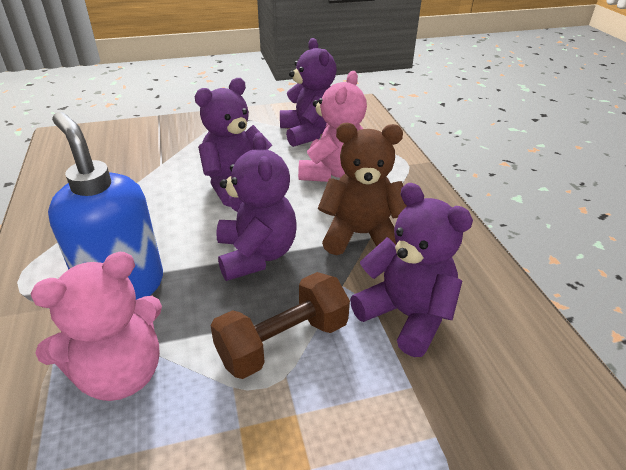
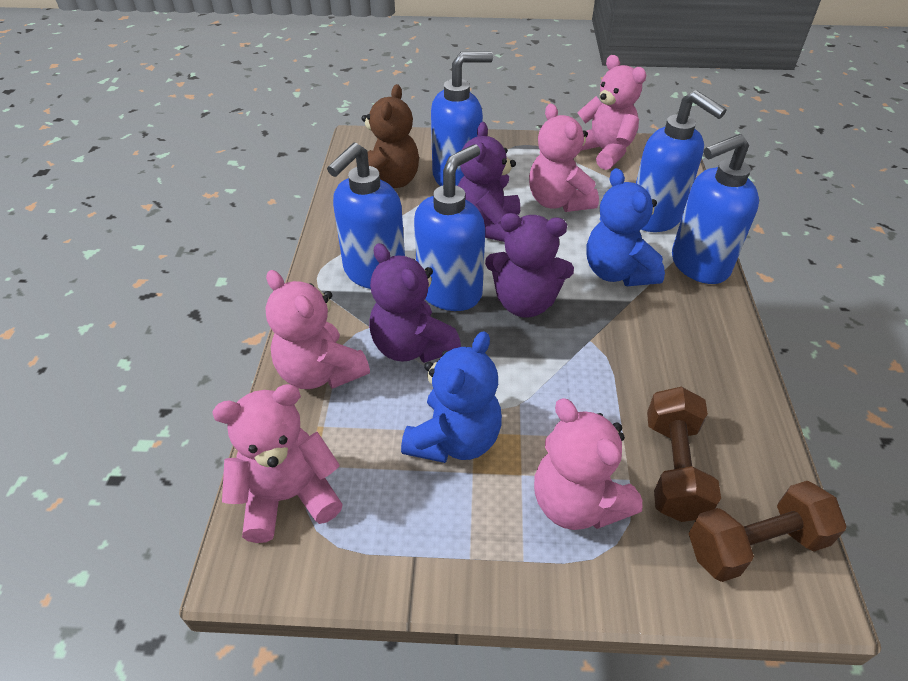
blue soap dispenser: [48,112,163,300] = 1 -> [327,143,405,289] [414,144,485,311] [431,52,493,186] [636,90,726,232] [672,134,759,284] = 5
blue teddy bear: none = 0 -> [401,331,502,463] [586,168,665,286] = 2
brown dumbbell: [210,272,350,379] = 1 -> [647,387,721,522] [688,481,847,582] = 2
pink teddy bear: [31,252,162,401] [298,71,367,182] = 2 -> [212,384,343,543] [265,270,370,389] [529,103,599,212] [534,398,643,530] [577,55,646,170] = 5
purple teddy bear: [195,78,272,207] [216,132,297,281] [280,38,337,147] [350,183,473,357] = 4 -> [369,243,461,363] [458,122,520,242] [485,213,574,318] = 3

